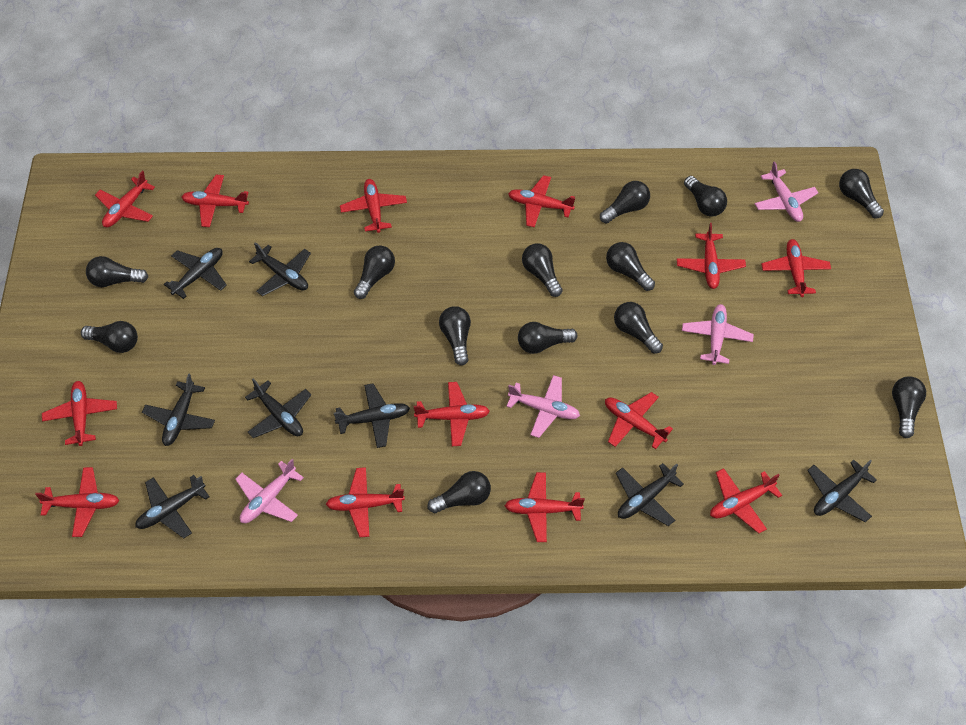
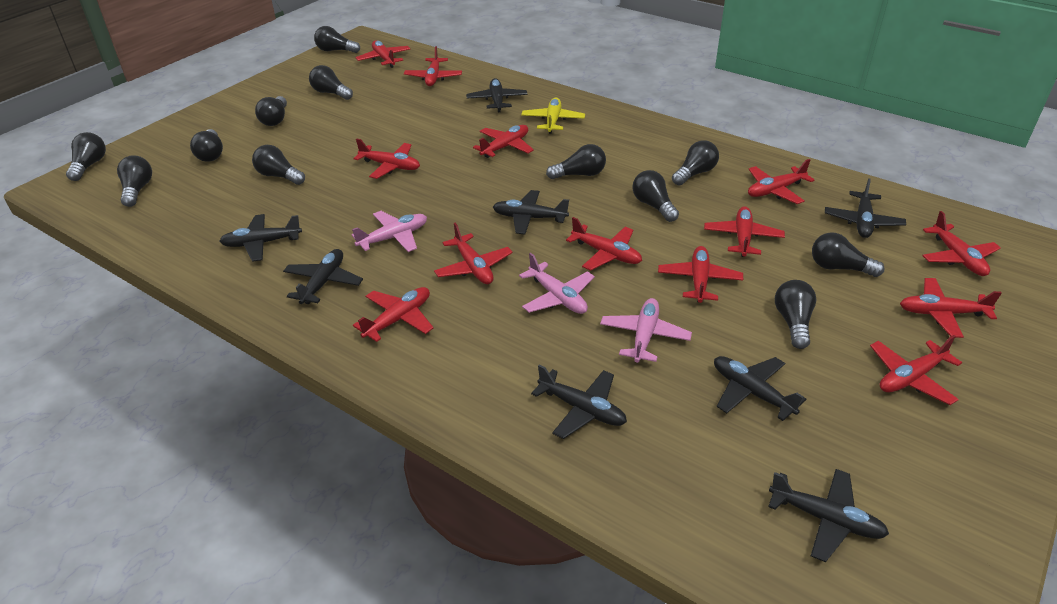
black light bulb: [81,321,138,353] [86,256,148,287] [354,246,395,299] [428,471,491,513] [439,306,471,366] [518,322,578,354] [522,243,563,297] [600,181,650,224] [606,242,655,291] [614,302,663,354] [684,176,727,217] [839,169,884,218] [892,376,926,438] = 13 -> [66,132,106,181] [117,155,152,207] [190,129,223,162] [252,145,305,185] [255,96,287,126] [309,65,353,100] [314,26,360,53] [546,144,606,179] [632,170,679,222] [672,140,719,186] [775,280,816,349] [812,232,885,277] = 12
pink plane: [235,459,304,523] [506,375,580,438] [682,304,754,365] [754,161,818,222] = 4 -> [351,211,427,252] [519,253,595,314] [600,298,692,363] = 3
yellow plane: none = 0 -> [521,97,585,134] = 1

